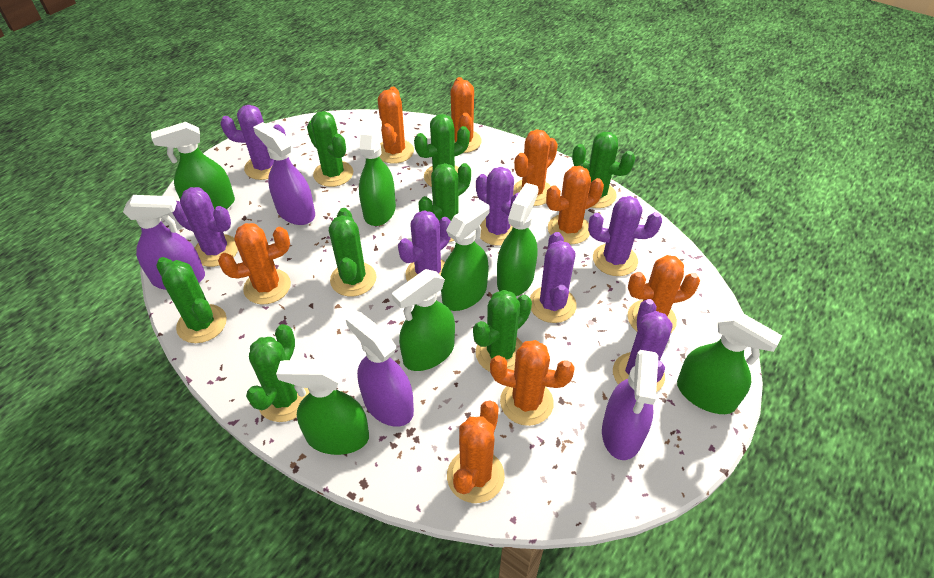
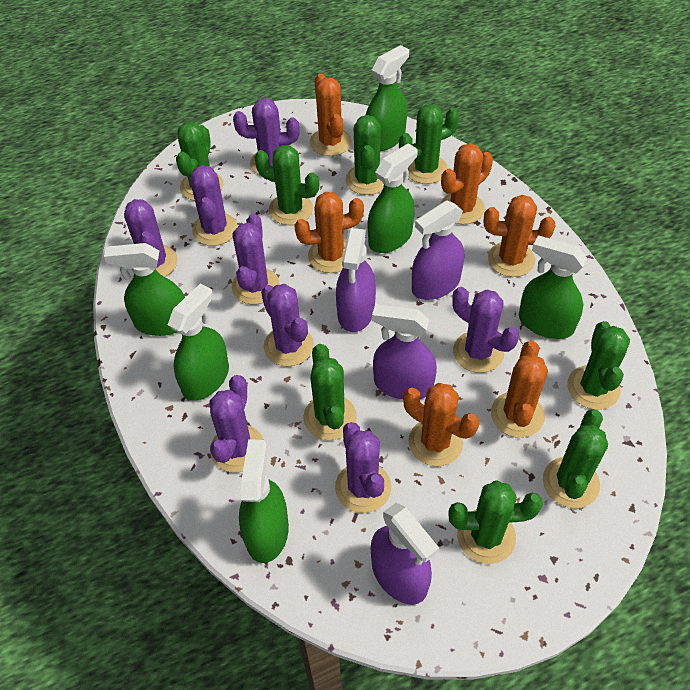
green spray bottle: [151,122,235,210] [276,360,369,455] [359,117,396,226] [392,269,455,371] [441,200,490,311] [497,183,539,296] [677,311,782,414] = 7 -> [104,243,185,336] [168,283,229,401] [239,439,289,563] [366,45,409,151] [368,143,417,253] [519,235,587,339] = 6
orange cactus: [218,223,291,304] [378,87,414,164] [447,401,505,503] [451,77,482,153] [490,340,575,426] [513,129,558,206] [546,166,604,244] [628,255,700,333] = 8 -> [294,192,364,273] [310,73,351,156] [403,383,479,466] [440,143,493,224] [484,195,556,277] [491,340,548,438] = 6
purple cactus: [172,187,238,267] [220,105,286,180] [398,210,451,281] [476,167,519,246] [530,232,577,323] [588,196,662,276] [613,299,673,392] = 7 -> [124,199,178,277] [190,165,237,246] [210,375,263,473] [232,214,279,305] [233,98,300,176] [261,284,314,366] [335,422,391,513] [452,287,519,373] = 8

